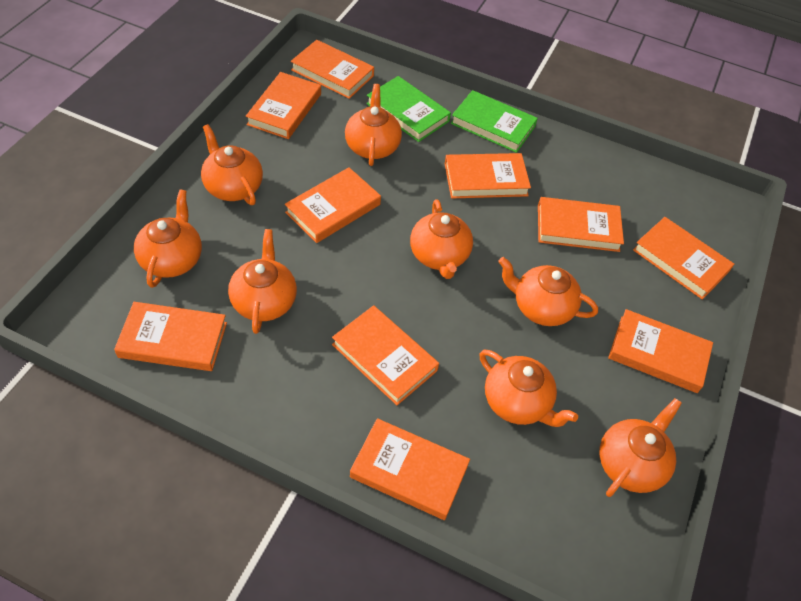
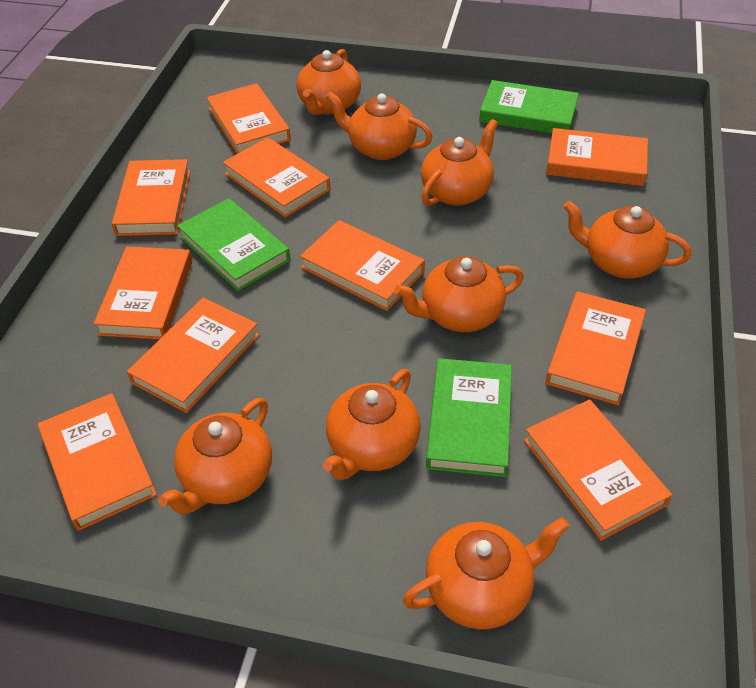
green book: [366,76,451,142] [451,90,538,153] = 2 -> [177,198,290,291] [426,358,512,477] [479,80,579,133] = 3

